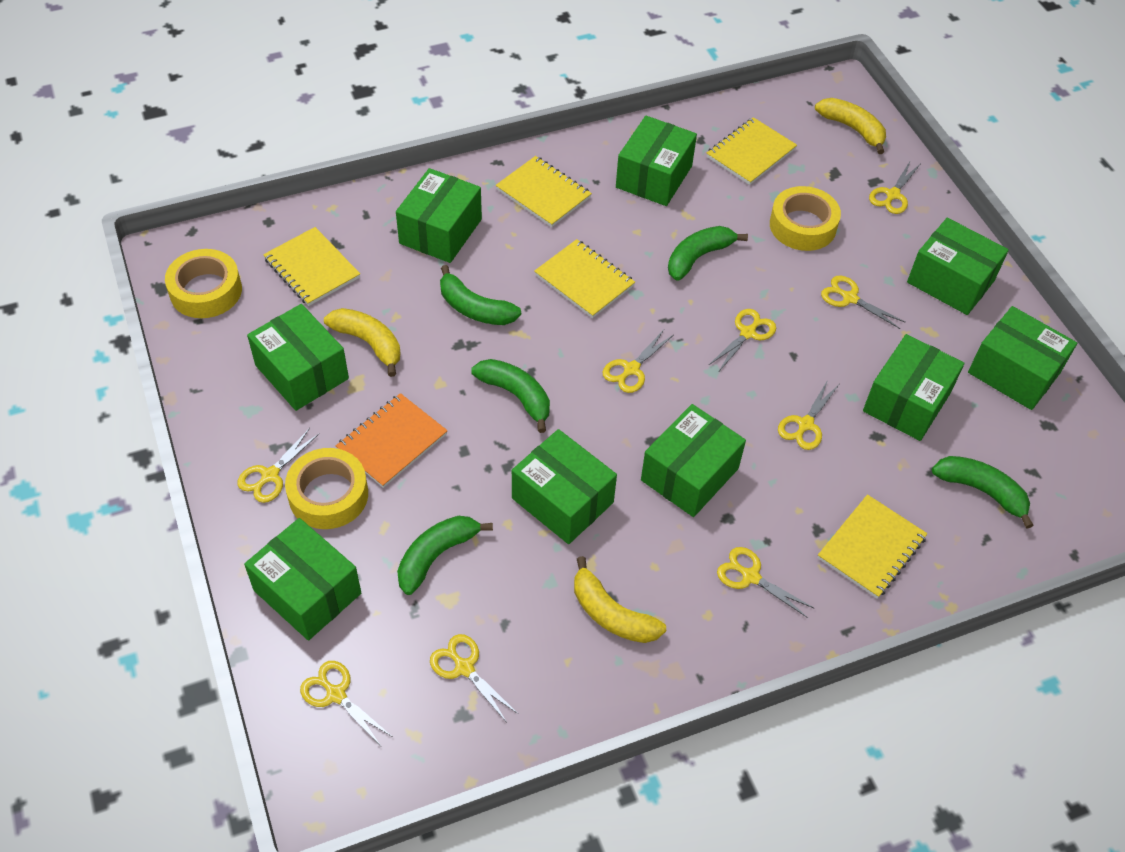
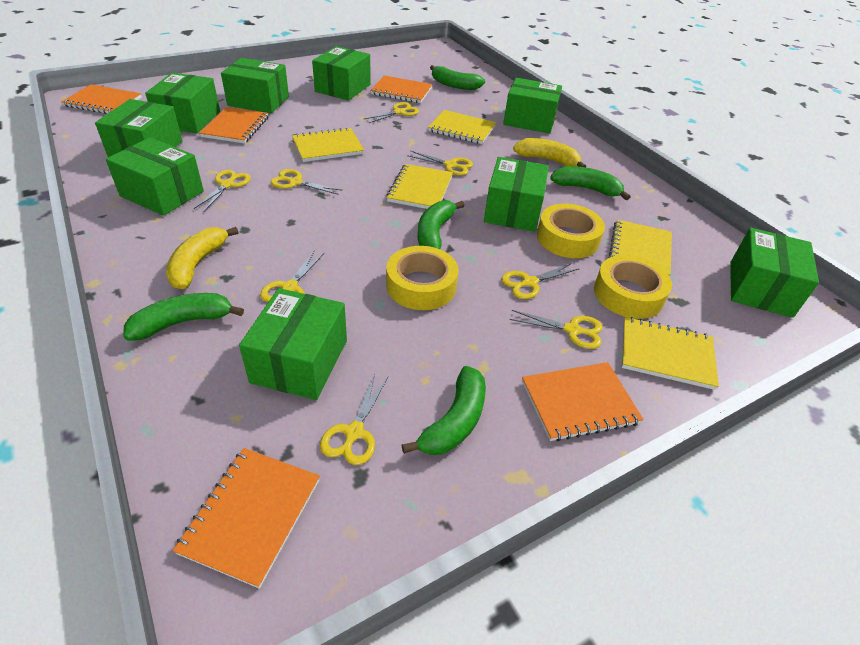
orange notebook: [336,393,448,488] = 1 -> [61,84,142,114] [173,448,320,589] [200,107,268,144] [371,75,432,103] [522,362,644,442] = 5
yellow banana: [324,308,401,377] [574,556,666,643] [815,98,886,154] = 3 -> [166,227,239,289] [513,138,586,167] = 2
yellow scissors: [238,428,320,503] [300,661,391,746] [430,634,518,721] [603,330,673,393] [709,309,776,371] [717,547,815,618] [778,380,839,450] [821,276,906,329] [869,160,920,214] = 9 -> [194,170,251,212] [260,251,324,302] [270,169,343,195] [320,374,388,465] [364,102,419,123] [407,151,473,176] [501,263,579,299] [510,310,602,349] = 8

